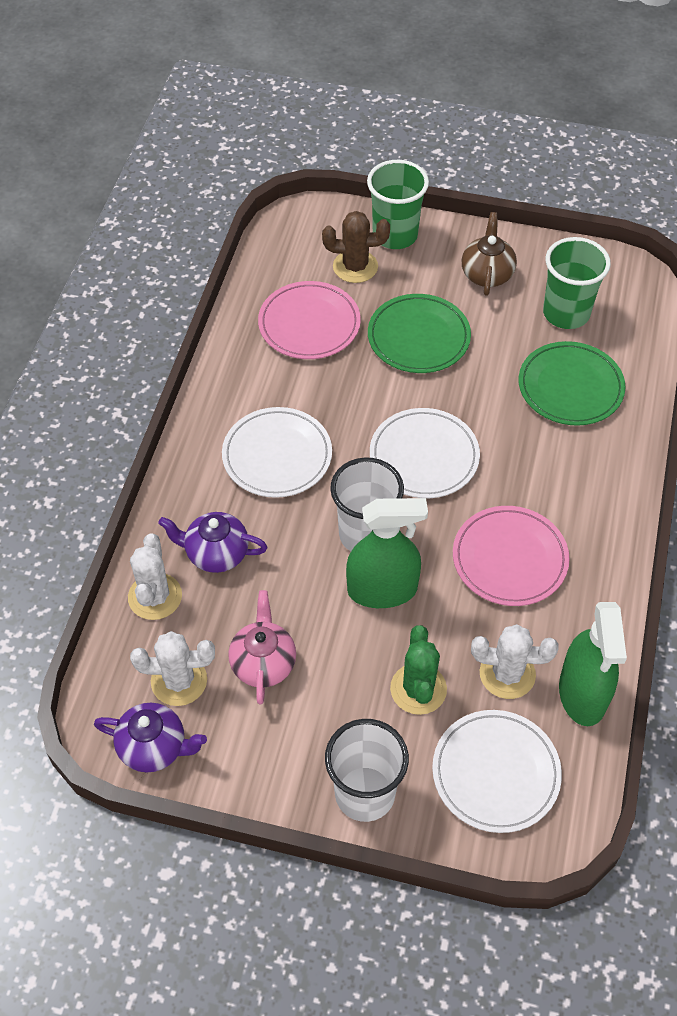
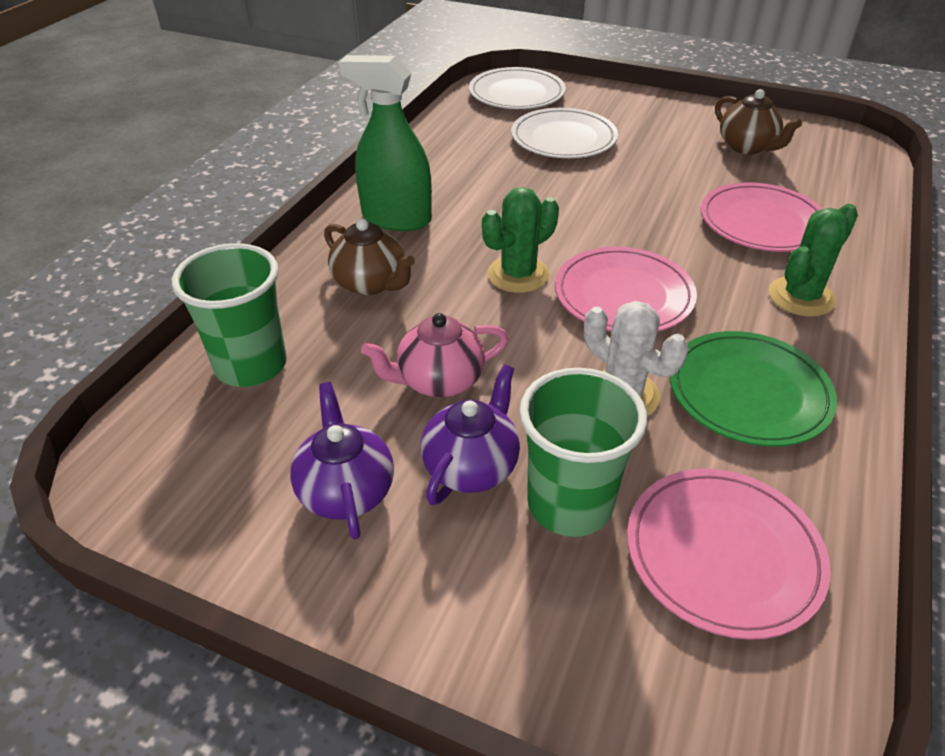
brown cactus: [322,211,390,283] = 1 -> none = 0
brown teapot: [462,212,517,296] = 1 -> [324,218,415,295] [715,89,802,154] = 2
green cactus: [390,625,447,715] = 1 -> [482,187,559,293] [769,204,858,317] = 2
green plate: [368,294,471,373] [519,341,625,426] = 2 -> [670,331,837,447] = 1
green spray bottle: [346,498,428,608] [559,602,627,726] = 2 -> [339,55,432,231] = 1
pink plate: [258,281,361,359] [453,506,570,606] = 2 -> [555,247,697,332] [627,469,831,640] [701,183,823,252] = 3
white cactus: [128,533,182,620] [130,631,215,706] [471,624,559,699] = 3 -> [584,301,689,416] = 1
white cup: [325,719,409,822] [330,457,404,551] = 2 -> none = 0
white plate: [222,407,332,498] [370,408,480,498] [432,710,562,833] = 3 -> [469,67,566,109] [511,108,618,158] = 2

